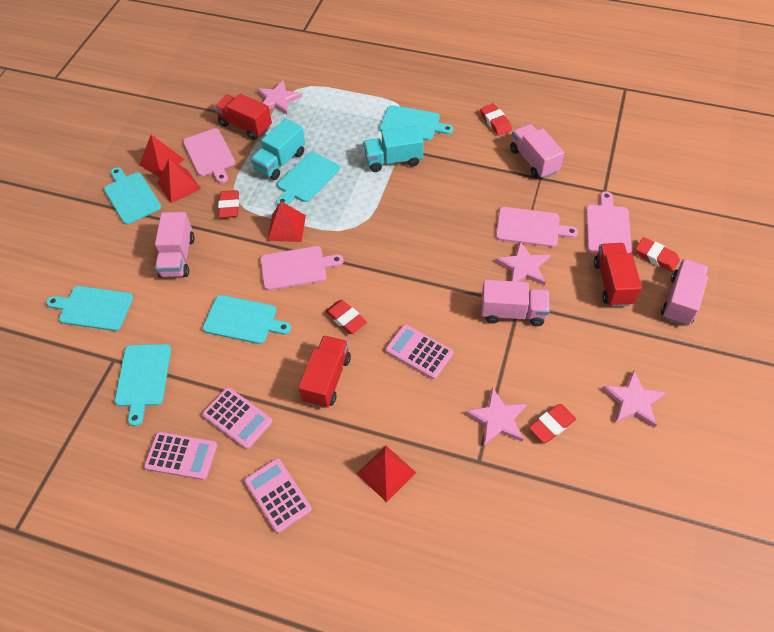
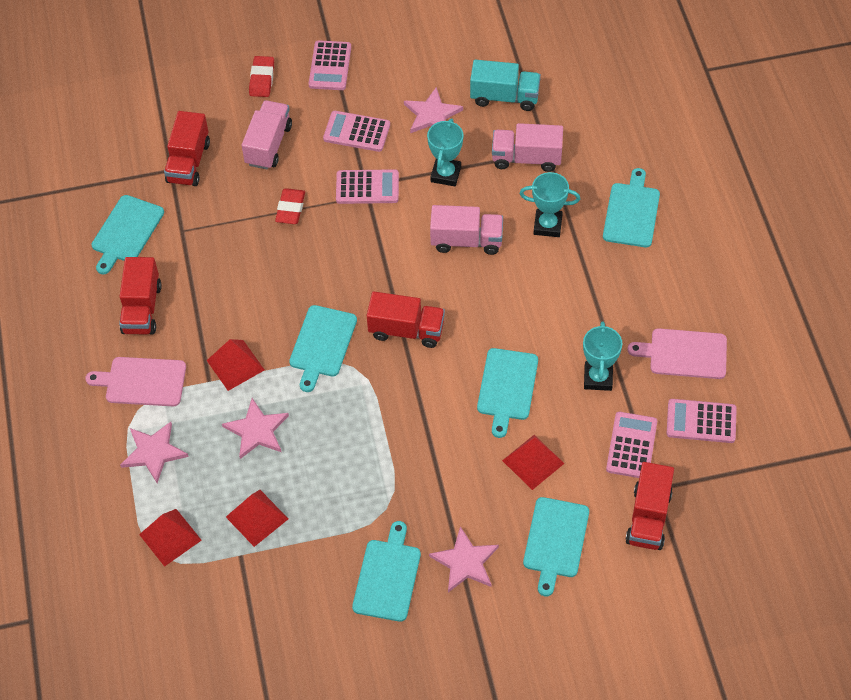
pink calculator: [144,432,218,480] [202,387,273,449] [244,458,312,533] [385,324,453,379] = 4 -> [309,40,351,90] [323,111,390,152] [336,169,399,204] [606,412,657,478] [667,399,737,443] = 5
pink cutting board: [183,128,235,183] [260,246,344,290] [496,207,578,247] [586,191,632,254] = 4 -> [85,357,186,406] [627,328,727,379] = 2
pink truck: [155,212,195,278] [481,280,550,326] [510,124,564,179] [661,259,708,326] = 4 -> [242,100,292,170] [430,205,503,255] [492,123,563,172] = 3
red eraser: [218,190,239,218] [325,300,367,334] [480,103,512,136] [529,404,576,443] [636,237,680,272] = 5 -> [249,56,274,97] [275,188,305,224] = 2
red truck: [214,94,272,140] [298,335,351,408] [594,243,642,307] = 3 -> [119,257,162,335] [164,111,210,186] [367,292,445,348] [626,462,674,550] = 4
turquoise trophy: none = 0 -> [427,119,463,186] [520,172,580,237] [583,321,622,391] = 3
turquoise truck: [251,118,305,180] [363,126,424,172] = 2 -> [470,60,541,111] = 1

